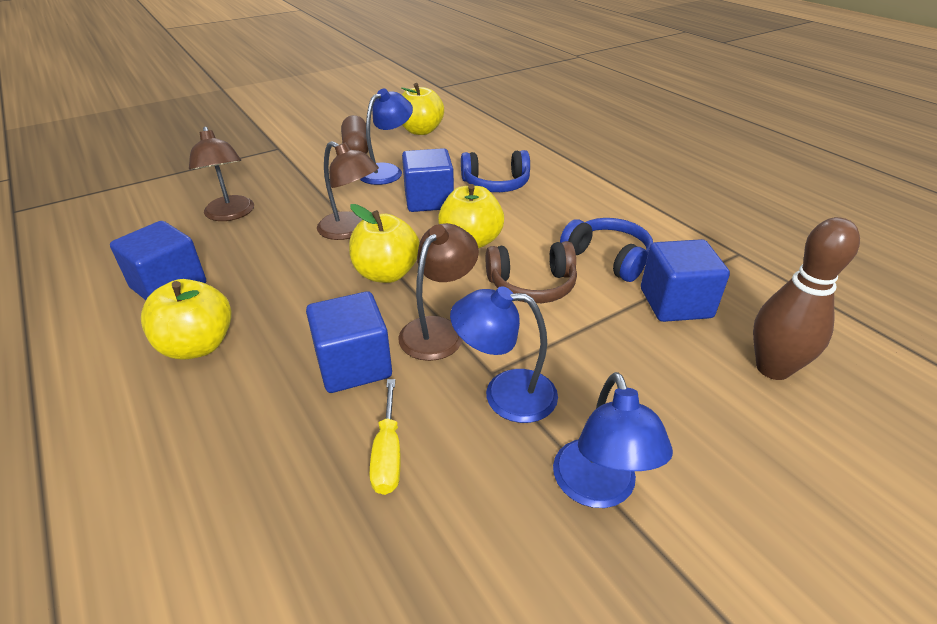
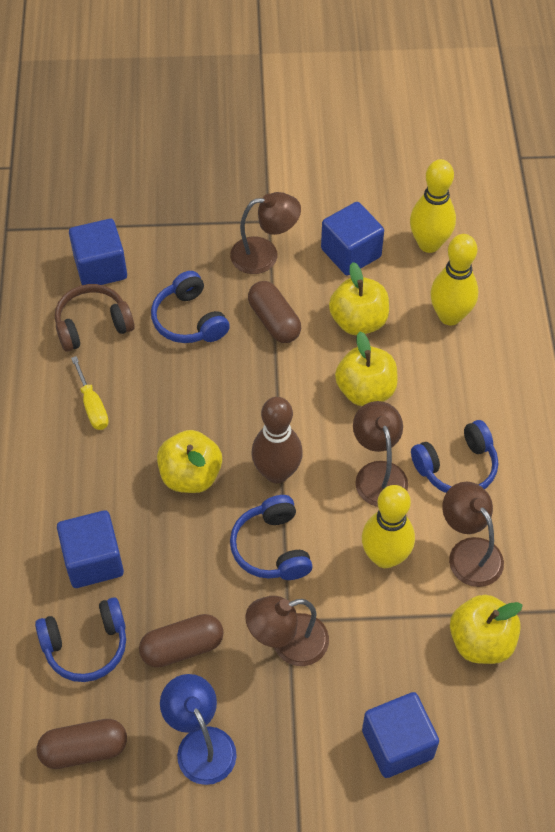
blue headphones: [461,150,530,192] [560,218,653,282] = 2 -> [35,597,126,682] [151,271,230,343] [230,495,312,580] [411,420,498,493] = 4
blue lamp: [360,89,413,185] [450,286,558,423] [553,372,673,508] = 3 -> [160,674,237,785] = 1
brown capsule: [341,115,369,154] = 1 -> [37,719,127,769] [139,614,224,668] [248,281,301,343] = 3
brown lamp: [189,127,254,221] [317,141,379,240] [398,223,479,361] = 3 -> [230,192,301,274] [246,596,329,666] [353,401,408,507] [442,482,504,587] = 4
yellow bowling pin: none = 0 -> [362,485,415,568] [410,159,456,253] [430,234,478,325] = 3

